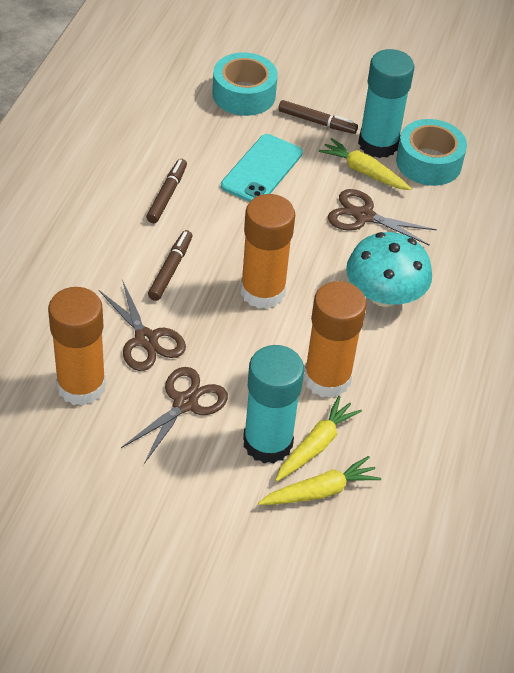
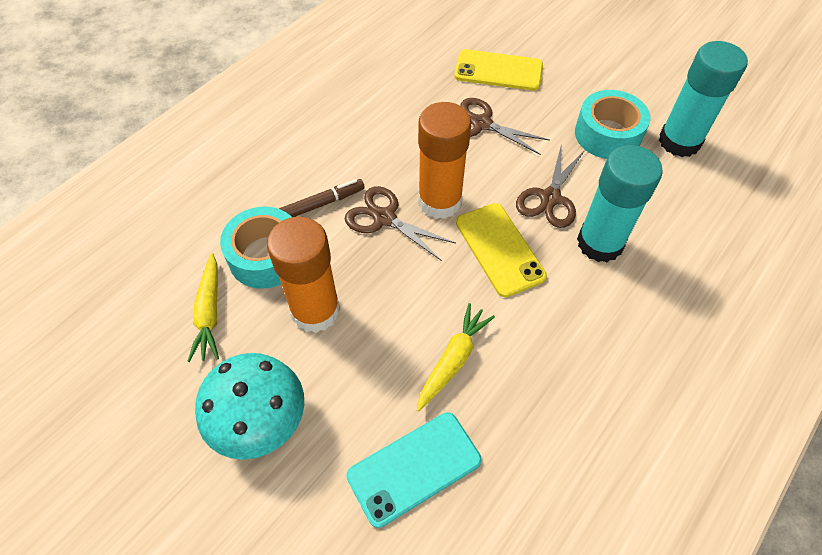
brown marker: [146,159,187,223] [148,230,192,301] [278,100,358,134] = 3 -> [279,179,365,217] = 1
orange glue stick: [48,287,106,406] [241,194,295,309] [304,281,367,398] = 3 -> [267,217,340,333] [418,102,471,219] = 2
yellow carrot: [258,456,381,505] [275,396,362,482] [319,138,412,190] = 3 -> [187,253,219,362] [417,303,495,412] = 2
yellow phone: none = 0 -> [454,49,543,91] [456,203,547,297] = 2

